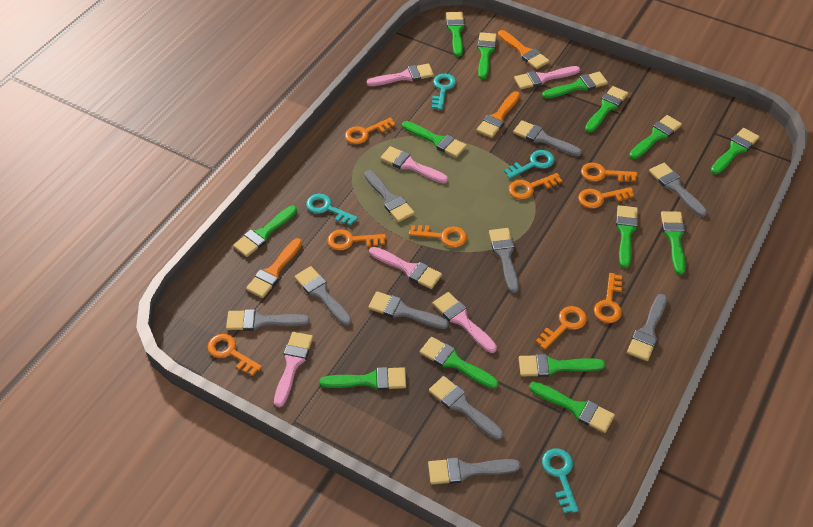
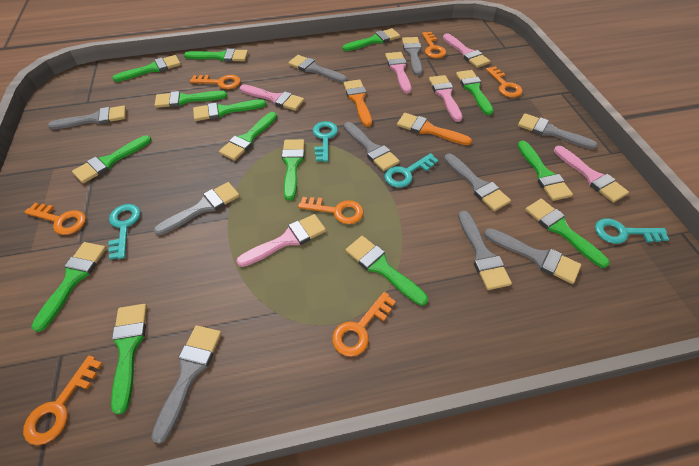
orange brush: [246,238,302,298] [476,91,520,138] [498,30,549,69] = 3 -> [343,80,372,127] [397,113,472,145] = 2
orange key: [208,334,262,376] [327,229,386,251] [345,117,395,144] [409,225,467,248] [509,173,562,199] [536,306,587,350] [578,187,635,209] [581,163,637,182] [594,273,622,323] = 9 -> [23,356,103,445] [24,203,86,235] [190,75,241,89] [298,197,363,224] [332,292,396,357] [422,32,446,58] [486,66,523,98] = 7

